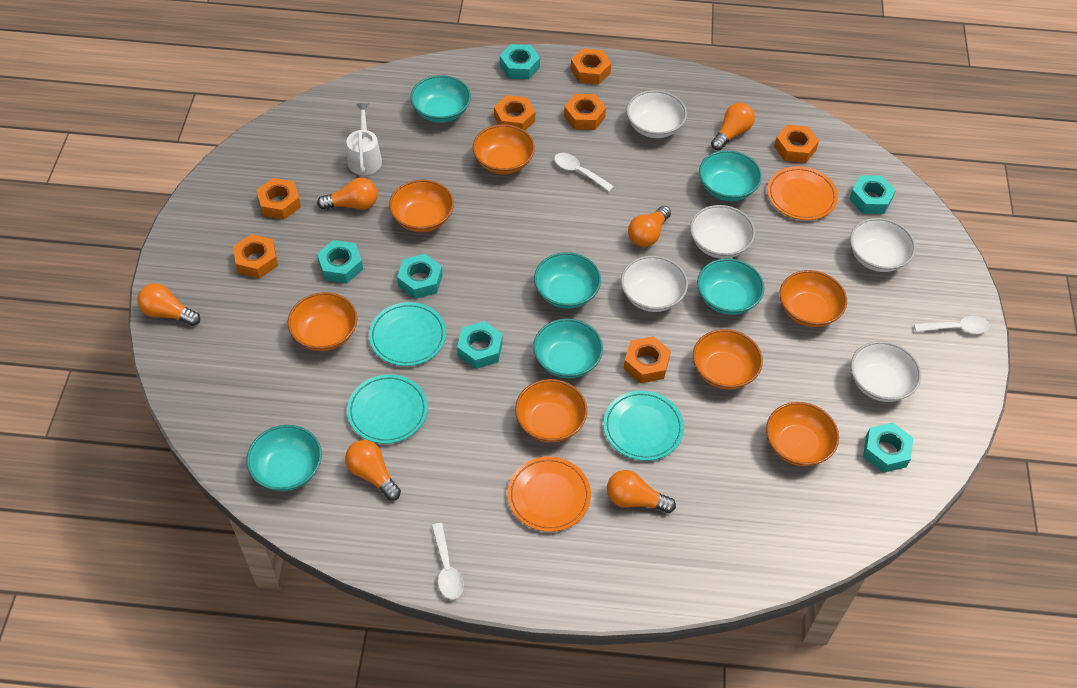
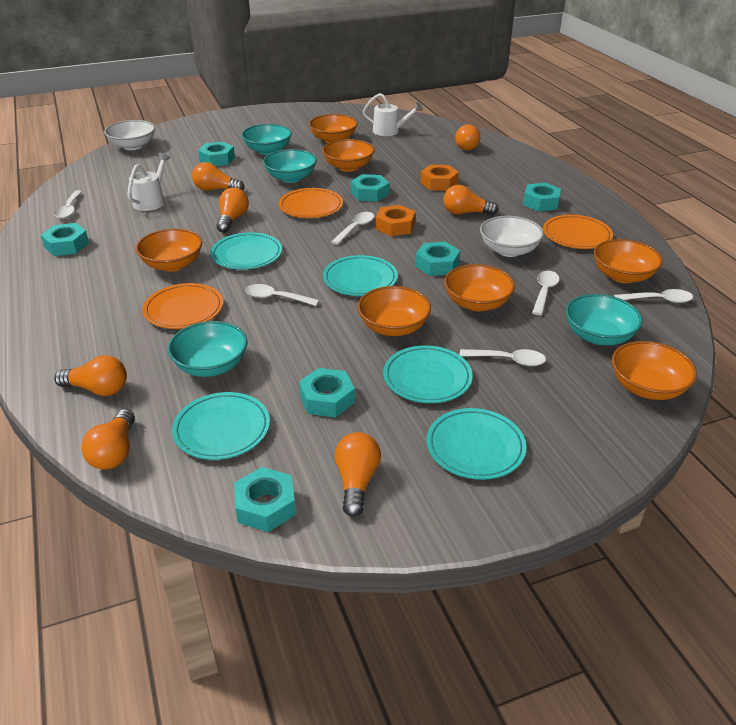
orange light bulb: [137,283,200,326] [317,178,378,210] [345,440,401,501] [607,470,676,513] [628,206,671,247] [711,103,755,150] = 6 -> [54,355,127,396] [81,409,135,470] [192,162,244,191] [216,188,249,233] [335,432,381,517] [443,185,499,215] [455,124,480,151] = 7
orange nut: [233,234,278,279] [256,178,301,220] [494,95,535,131] [564,94,606,130] [571,48,611,85] [624,336,671,383] [774,125,819,163] = 7 -> [376,205,415,236] [421,165,459,191] = 2
orange plate: [507,456,591,532] [767,166,838,220] = 2 -> [143,283,223,329] [279,188,343,218] [543,215,613,249] = 3
turquoise bowl: [246,425,322,491] [410,75,471,123] [533,318,603,379] [534,252,601,309] [697,258,764,315] [699,150,762,201] = 6 -> [168,321,247,377] [241,124,292,155] [263,149,317,183] [566,294,643,345] = 4
turquoise nut: [317,240,363,283] [397,254,443,299] [457,321,503,369] [500,44,540,79] [849,175,896,214] [863,422,913,473] = 6 -> [41,223,89,256] [198,142,235,166] [234,467,296,532] [299,368,355,417] [351,174,389,202] [415,242,460,276] [523,183,561,212] = 7
turquoise plate: [347,374,428,444] [369,302,446,366] [603,391,684,461] = 3 -> [172,392,270,460] [210,232,282,270] [323,255,398,296] [383,346,473,403] [427,408,527,480] = 5
white bowl: [621,256,688,312] [626,90,687,138] [690,205,755,259] [850,218,916,272] [851,341,921,402] = 5 -> [104,120,155,150] [480,216,544,257] = 2
white spoon: [432,523,464,599] [554,153,614,192] [914,316,990,334] = 3 -> [54,190,82,219] [245,284,319,306] [331,212,374,245] [460,349,546,366] [532,271,560,315] [614,289,693,303] = 6
white watering can: [346,103,382,175] = 1 -> [127,153,170,211] [363,93,423,136] = 2

